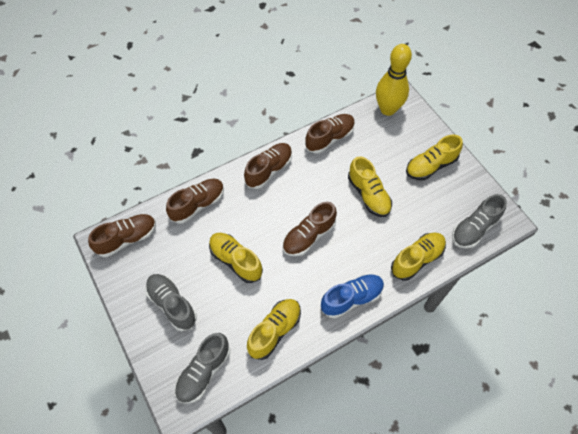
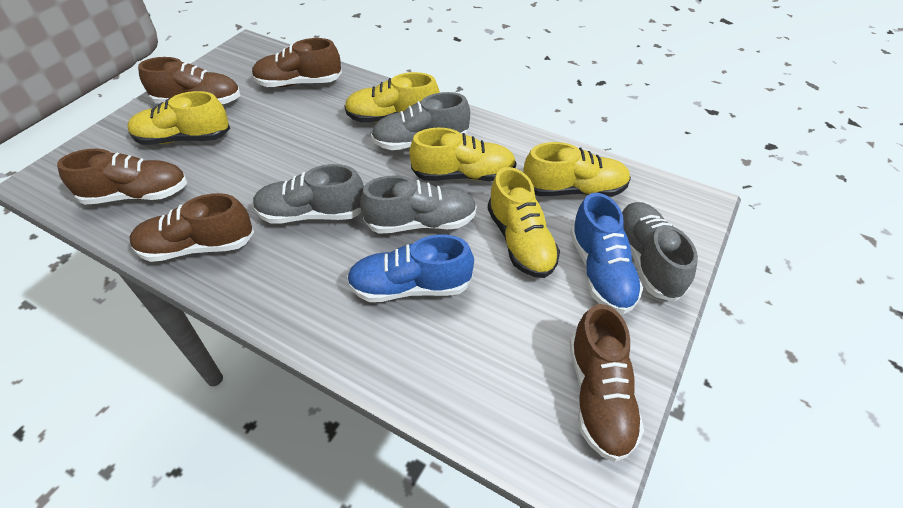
blue shoe: [321,274,384,319] = 1 -> [347,235,474,302] [570,193,643,314] = 2
grey shoe: [145,274,197,331] [175,333,230,404] [452,194,507,248] = 3 -> [253,164,364,224] [360,175,477,234] [371,92,470,150] [622,202,698,302] = 4
yellow bowling pin: [376,44,412,116] = 1 -> none = 0

